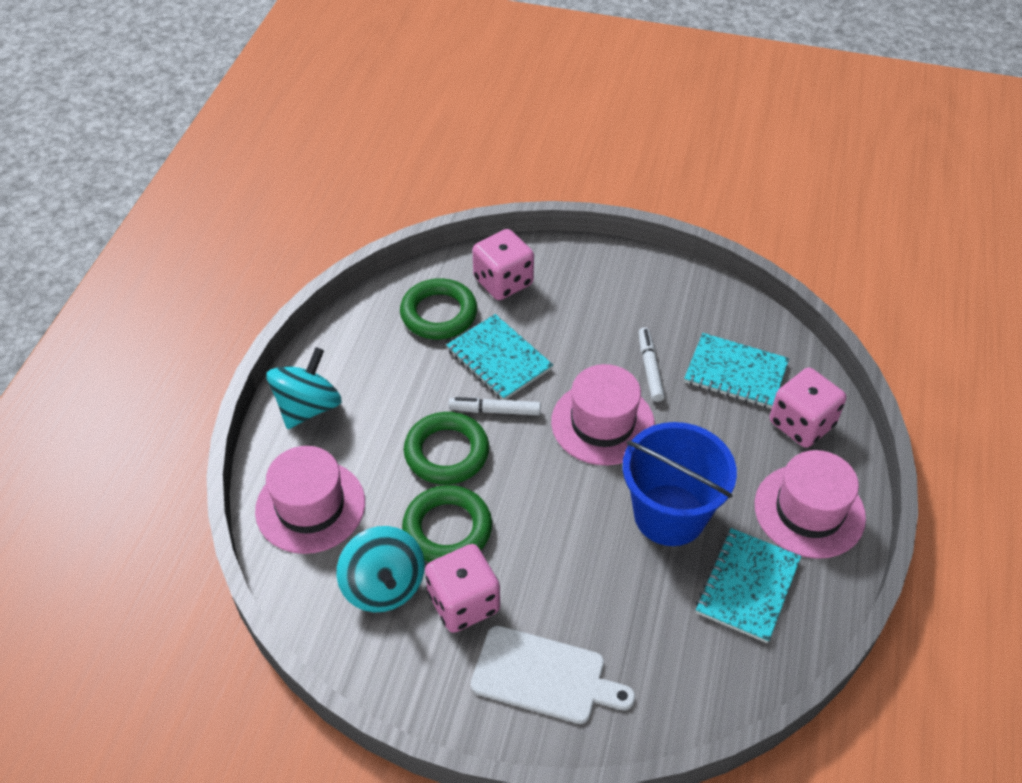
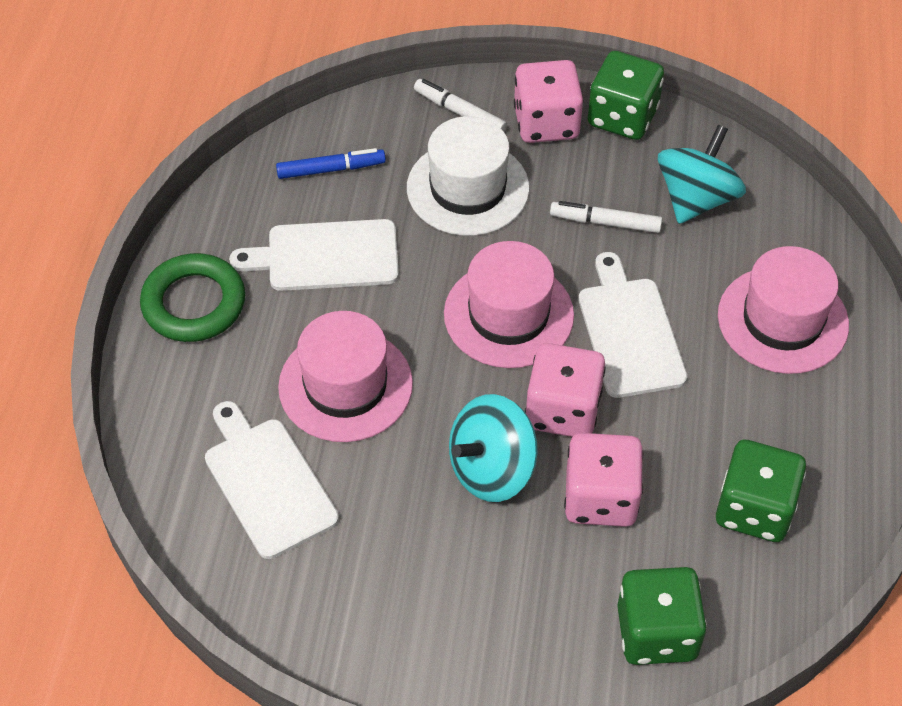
blue bucket: [622,422,737,546] = 1 -> none = 0
blue marker: none = 0 -> [276,148,386,179] = 1
green dice: none = 0 -> [588,51,664,140] [617,567,707,665] [716,440,806,542] = 3
green ring: [400,278,477,339] [402,485,492,562] [404,412,489,485] = 3 -> [140,253,245,342] = 1
turquoise notebook: [446,314,553,400] [684,333,789,409] [695,528,801,643] = 3 -> none = 0
white cutting board: [471,626,635,724] = 1 -> [205,401,339,559] [229,219,399,291] [578,252,687,398] = 3
white hat: none = 0 -> [407,116,530,236] = 1

